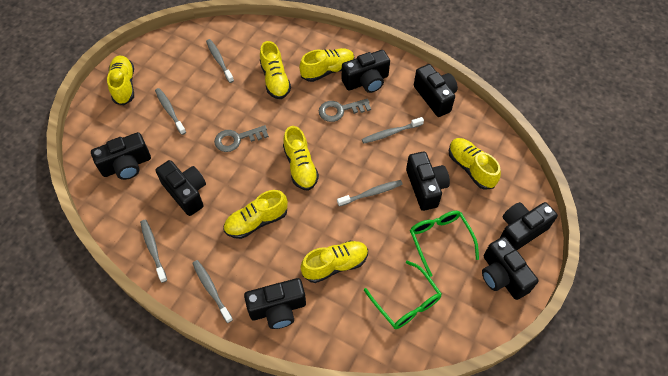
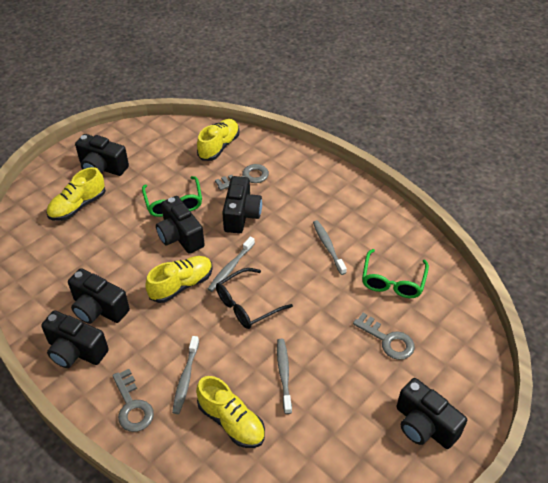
black camera: [91,132,151,180] [156,160,206,216] [244,278,306,329] [342,50,390,93] [406,151,450,211] [414,64,458,117] [482,237,539,300] [500,202,558,250] = 8 -> [41,310,109,368] [68,268,130,324] [75,134,129,176] [156,196,205,254] [222,176,262,234] [397,378,467,449] = 6
black glasses: none = 0 -> [216,268,293,329] = 1
grey key: [214,125,269,152] [319,99,371,122] = 2 -> [112,369,154,432] [215,164,269,191] [353,313,415,360] = 3
grey toothbrush: [140,220,167,283] [155,88,186,135] [192,260,233,323] [206,39,234,83] [337,180,403,207] [362,117,424,144] = 6 -> [172,336,199,414] [208,237,255,292] [277,339,292,414] [313,220,347,275] = 4
yellow shoe: [107,56,134,105] [223,190,288,239] [260,41,291,99] [283,126,319,191] [299,48,355,82] [300,241,368,283] [449,138,501,190] = 7 -> [46,167,106,221] [145,256,213,303] [196,376,265,448] [197,119,239,161] = 4

